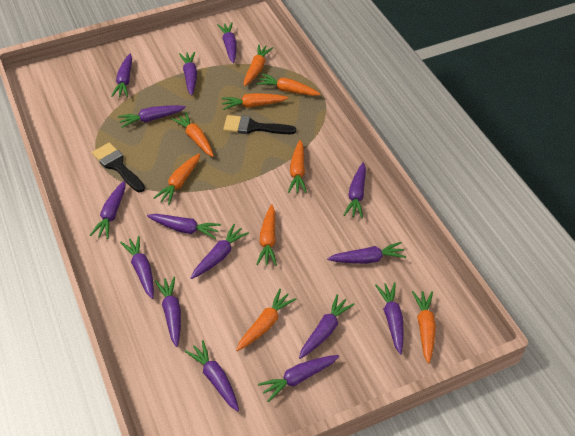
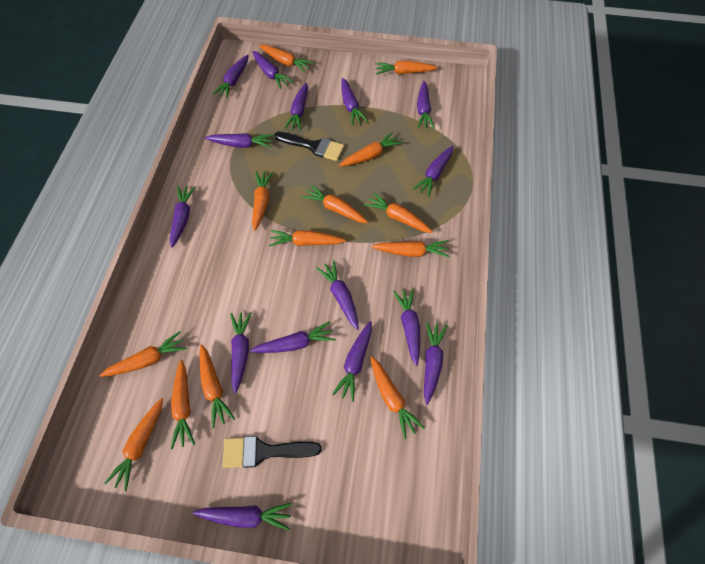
orange carrot: [154,153,200,205] [171,112,214,157] [221,93,289,110] [236,289,296,351] [244,44,274,86] [256,73,321,96] [256,204,277,266] [288,140,307,193] [412,291,436,364] = 9 -> [99,331,187,377] [104,398,163,492] [171,360,195,449] [200,344,235,428] [252,171,273,231] [259,45,314,73] [269,230,346,247] [301,184,368,223] [339,132,402,166] [364,192,433,233] [370,356,425,439] [372,240,449,257] [375,61,438,75] = 13

